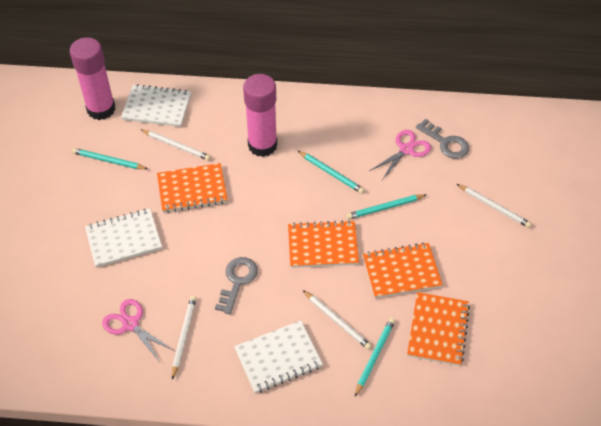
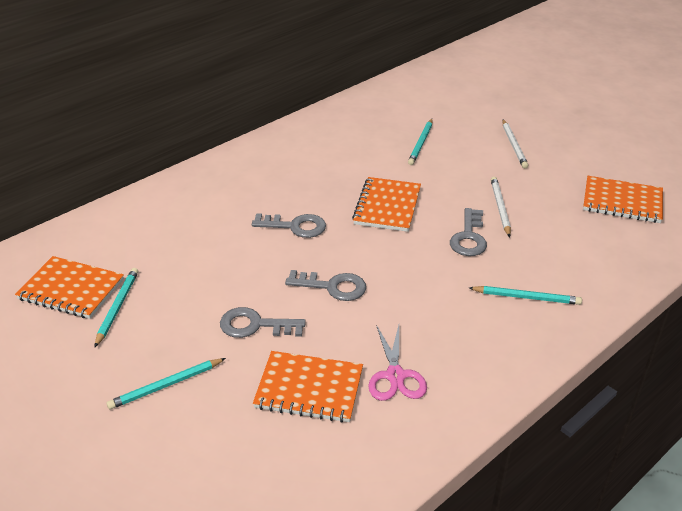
grey key: [215,257,258,314] [416,119,469,159] = 2 -> [220,307,306,338] [252,213,326,238] [285,270,366,301] [450,208,487,256] = 4
pink glue stick: [70,37,115,120] [243,74,277,157] = 2 -> none = 0
pink scissors: [102,299,173,361] [370,130,431,180] = 2 -> [368,325,427,401] = 1
white notebook: [85,209,162,268] [121,84,191,127] [234,320,323,393] = 3 -> none = 0
white pencil: [141,130,211,160] [172,295,197,380] [303,290,372,350] [457,184,532,228] = 4 -> [491,177,511,237] [502,120,528,168] = 2

